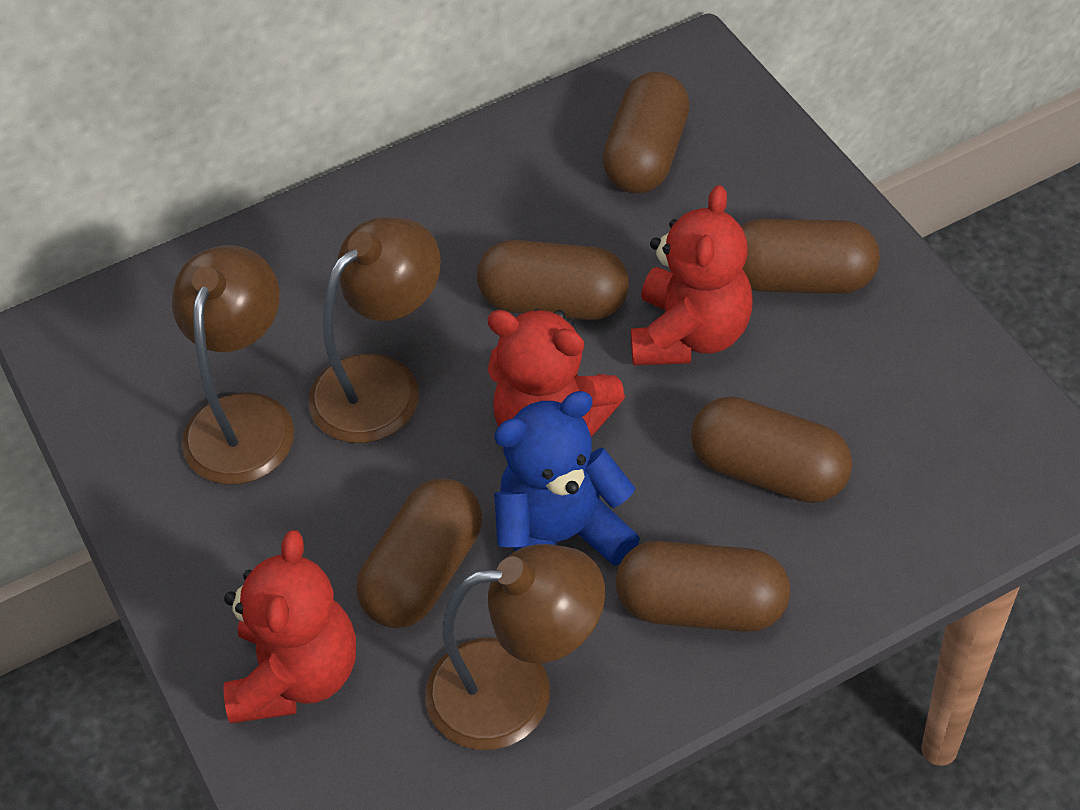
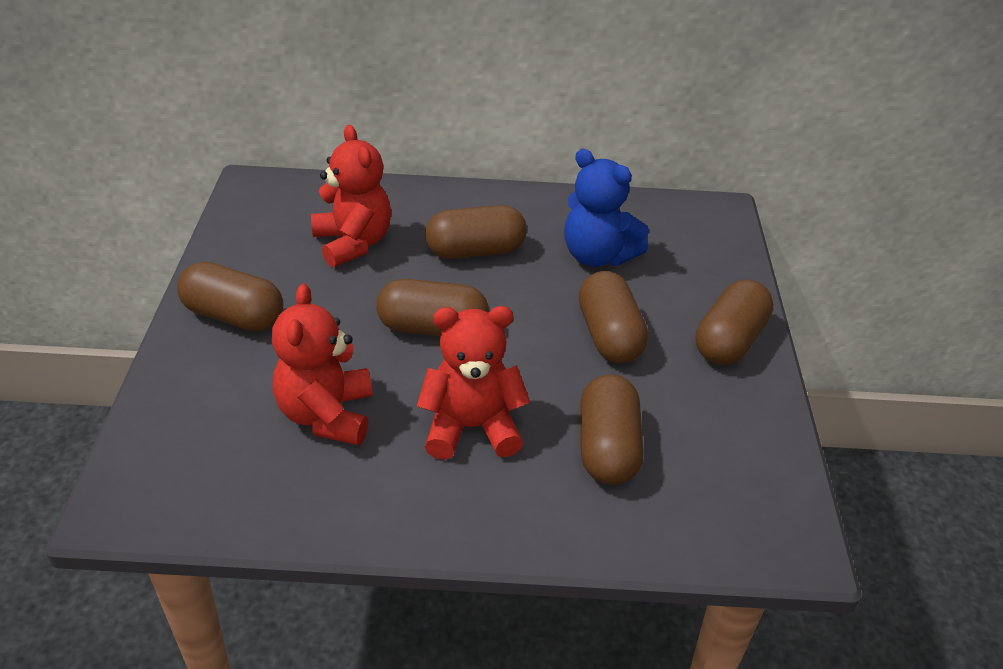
brown lamp: [172,245,294,485] [308,217,441,443] [425,544,605,750] = 3 -> none = 0

